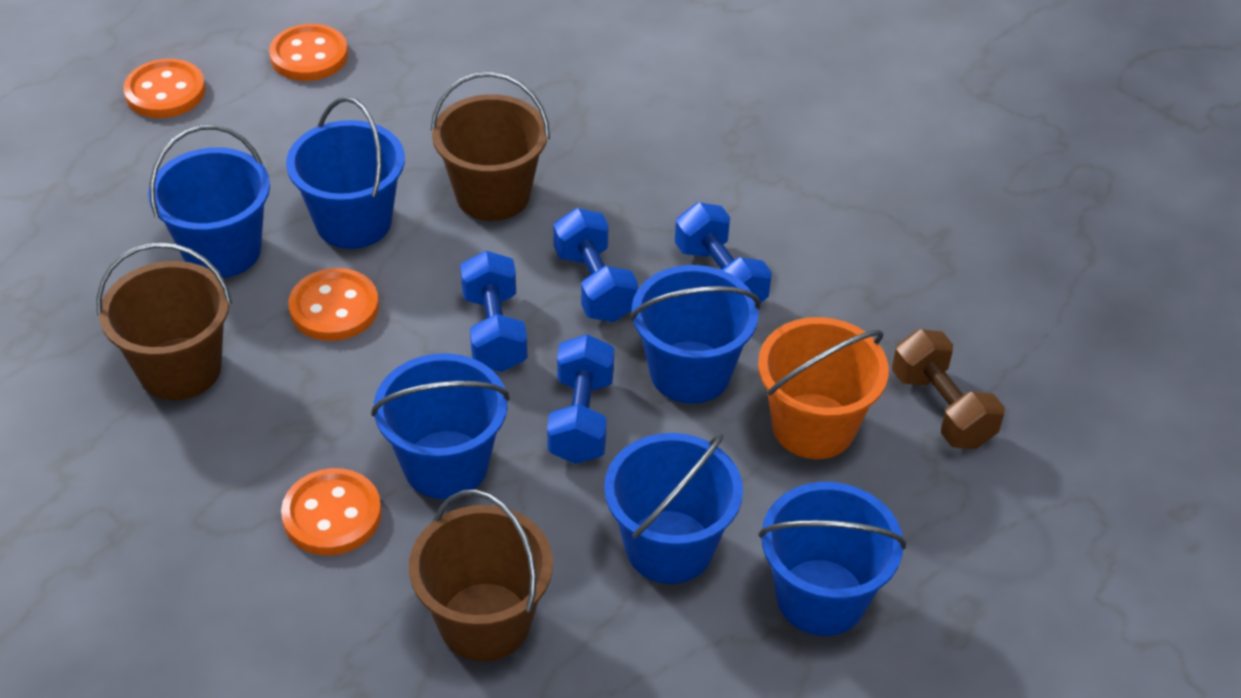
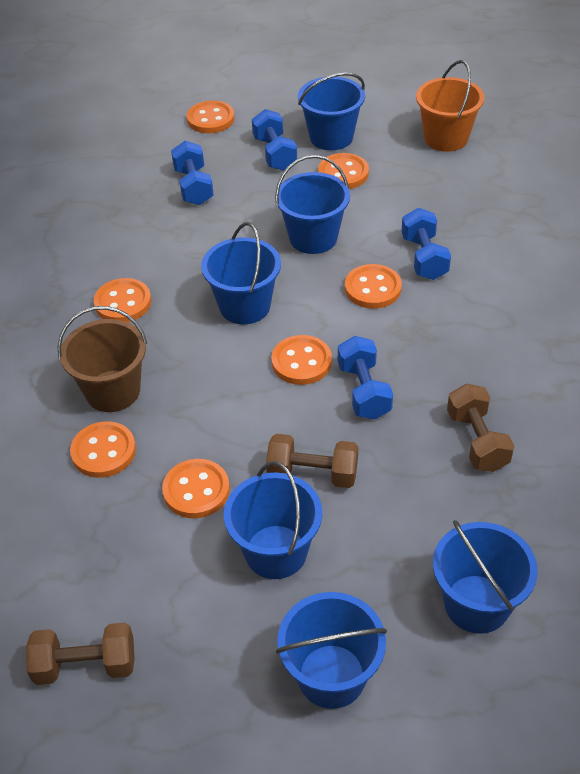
brown bucket: [96,242,232,400] [409,489,553,661] [431,71,550,221] = 3 -> [57,306,147,412] = 1
brown dumbbell: [892,329,1005,449] = 1 -> [26,622,135,685] [266,434,358,488] [447,383,514,472] = 3
orange button: [123,59,206,118] [269,24,348,81] [281,468,382,555] [289,268,379,341] = 4 -> [70,421,136,478] [93,278,151,322] [162,459,230,518] [187,100,235,133] [271,335,332,385] [318,153,369,189] [345,264,402,309] = 7

